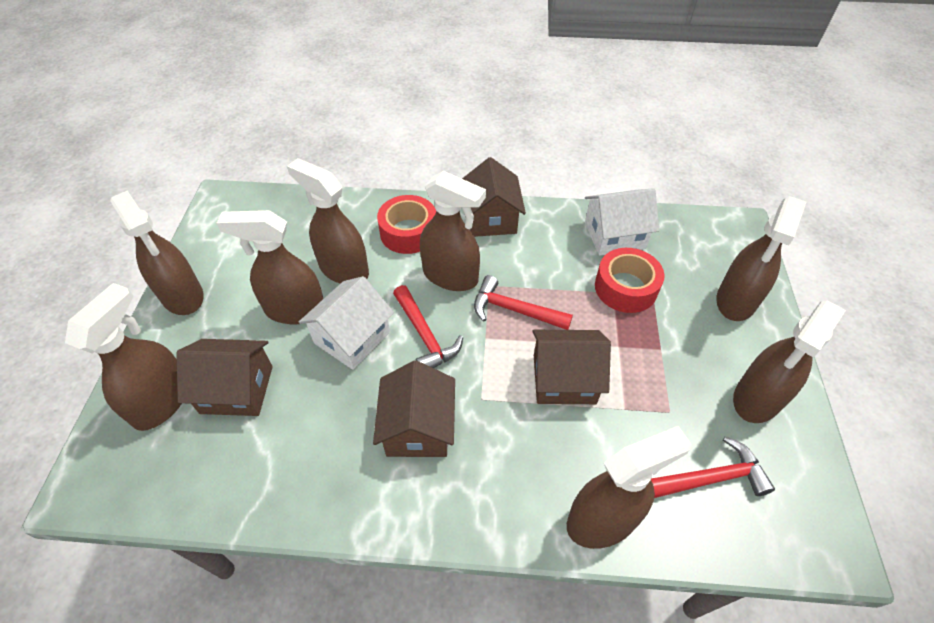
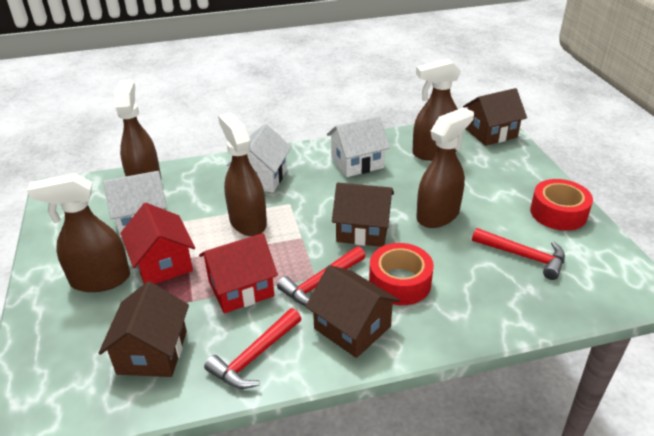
brown spray bottle: [65,283,182,431] [110,190,204,315] [217,210,323,324] [287,158,369,284] [420,171,486,291] [567,426,691,549] [716,196,806,321] [733,300,846,423] = 8 -> [27,173,130,292] [114,80,161,176] [218,113,267,236] [413,59,461,161] [416,107,474,228] = 5
red house: none = 0 -> [120,203,195,284] [199,233,278,313] = 2
white house: [298,276,394,370] [585,188,659,256] = 2 -> [103,171,167,238] [226,124,291,193] [327,116,390,177] = 3

